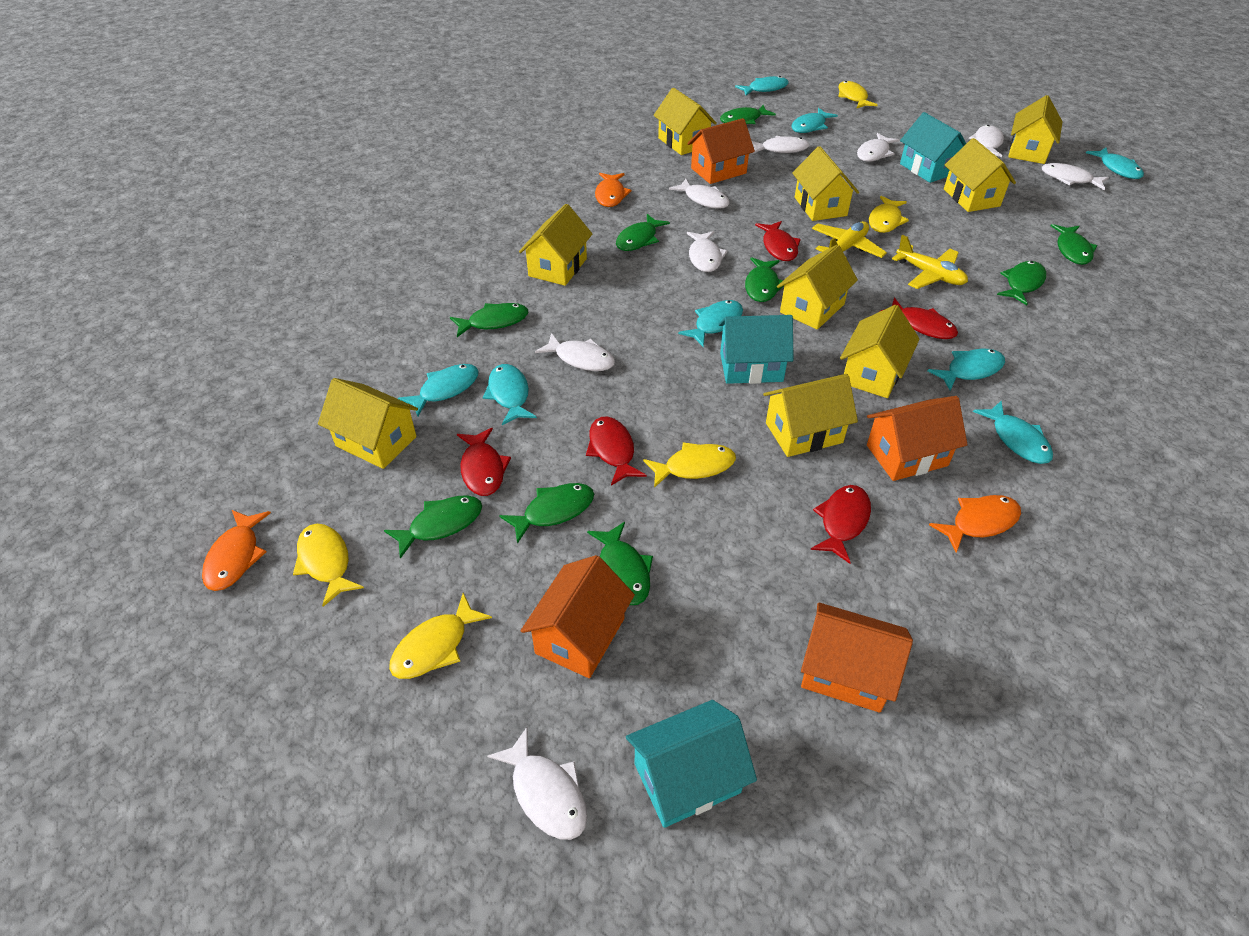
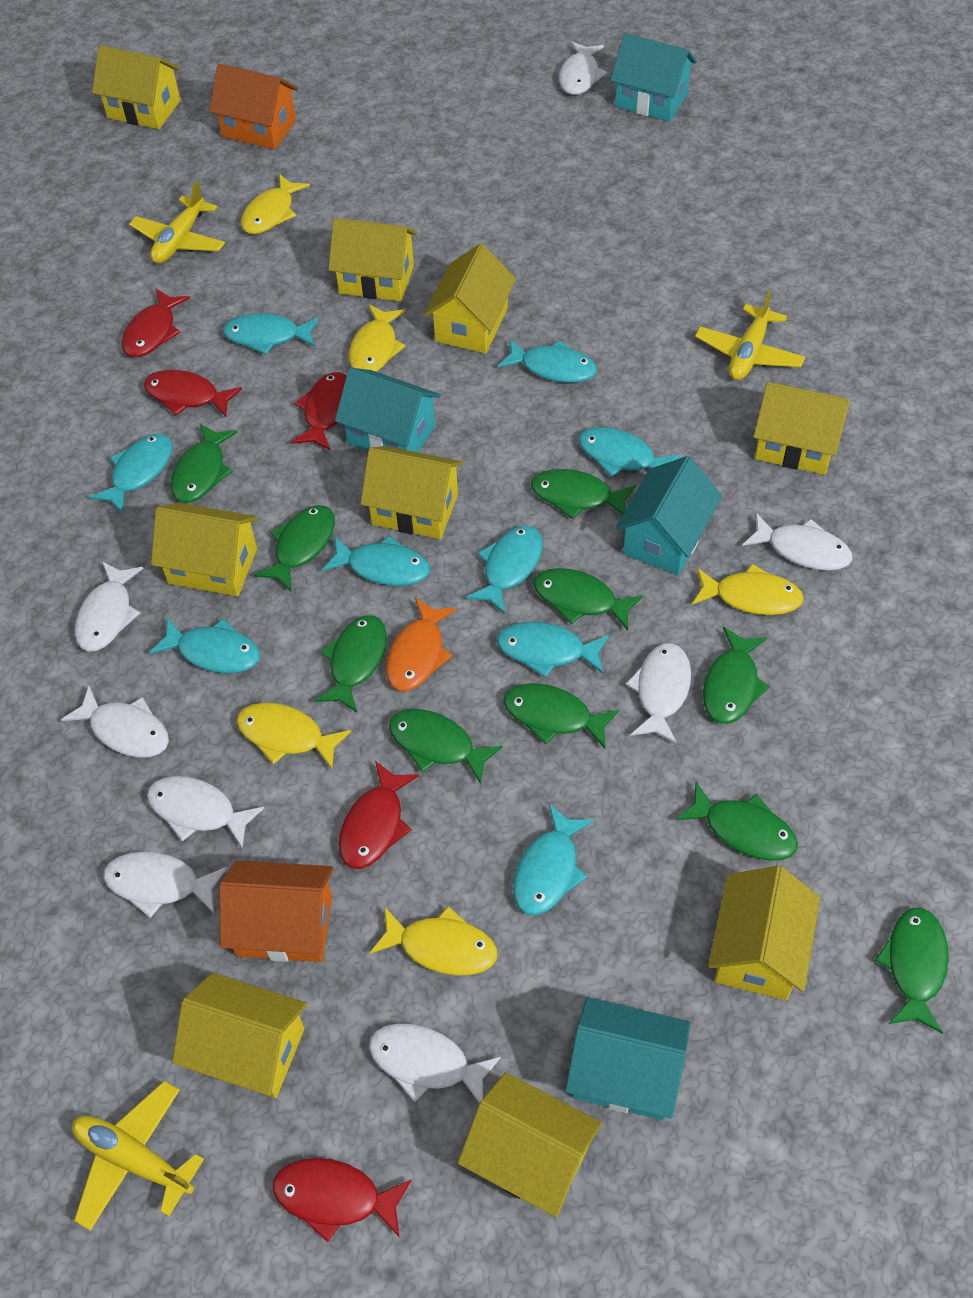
green fish: [384,495,482,559] [450,303,528,337] [499,483,594,544] [587,522,653,605] [616,214,670,251] [720,105,776,124] [745,257,785,302] [997,261,1046,305] [1051,224,1097,265] = 9 -> [171,424,238,503] [254,505,335,591] [314,615,387,713] [389,709,503,784] [504,683,619,748] [531,469,636,519] [533,568,643,630] [675,782,798,860] [703,627,770,724] [875,907,949,1033] = 10
orange fish: [202,510,271,591] [595,173,632,207] [929,495,1021,553] = 3 -> [386,597,457,691] = 1
orange house: [521,555,635,678] [687,118,755,184] [801,603,913,713] [867,396,967,481] = 4 -> [209,64,298,150] [219,860,334,962] = 2
turquoise fish: [398,364,479,416] [483,364,537,425] [678,300,743,347] [735,76,789,96] [791,108,838,133] [927,349,1005,391] [973,401,1053,464] [1086,148,1144,179] = 8 -> [89,434,173,514] [149,617,260,673] [223,313,319,355] [322,536,430,586] [466,525,543,614] [497,622,609,678] [498,339,597,383] [513,804,594,916] [578,427,681,477] = 9
turquoise house: [626,700,757,828] [718,315,794,384] [900,112,966,183] = 3 -> [335,368,441,452] [565,997,690,1120] [610,33,697,122] [615,456,722,575] = 4
yellow plane: [812,221,887,259] [892,235,968,289] = 2 -> [72,1081,204,1231] [129,181,225,264] [695,290,805,380] = 3

